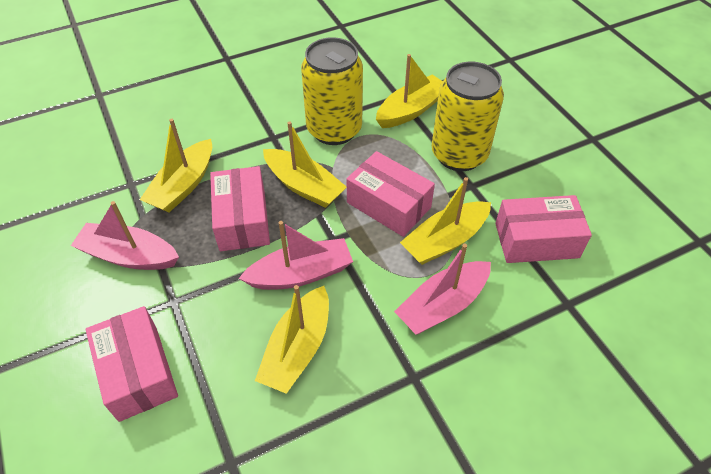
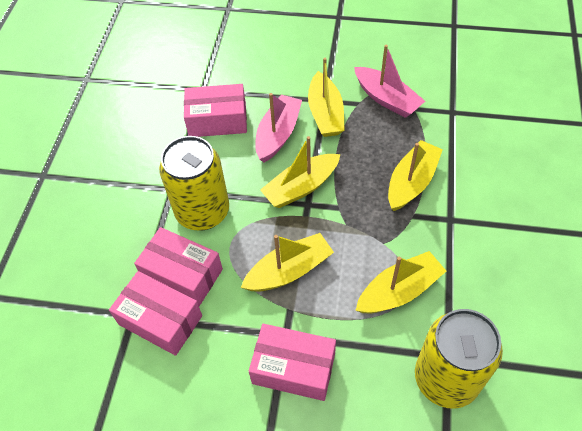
pink boat: [71,201,179,270] [238,221,353,290] [394,244,491,335] = 3 -> [255,93,302,162] [354,45,425,118] = 2

